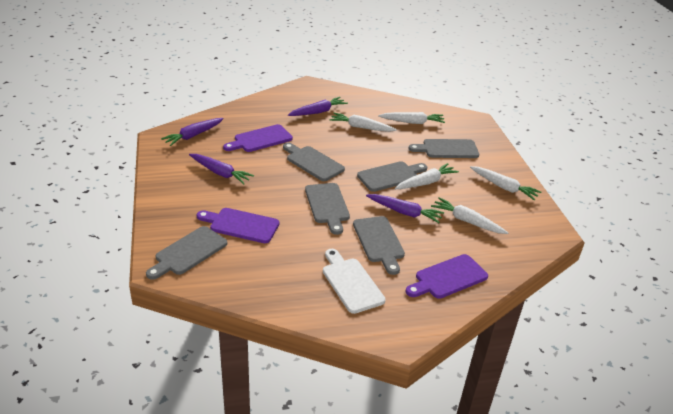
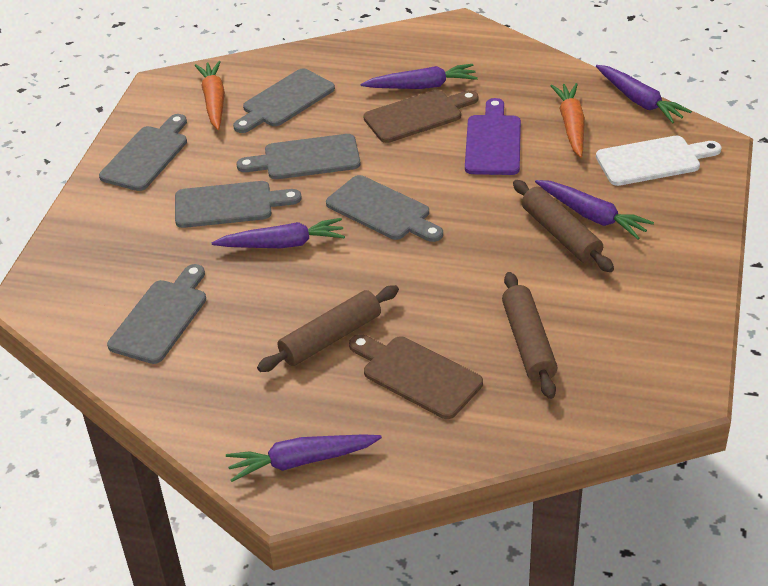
brown cutting board: none = 0 -> [349,334,483,419] [363,90,479,143] = 2
brown rolling pin: none = 0 -> [257,285,399,372] [502,272,557,399] [513,180,614,272] = 3
orange carrot: none = 0 -> [194,61,225,130] [550,83,585,158] = 2
purple carrot: [161,118,224,146] [189,154,254,184] [288,97,348,116] [366,194,444,223] = 4 -> [212,218,345,248] [226,434,382,482] [361,64,478,89] [535,180,654,239] [596,65,692,123] = 5
purple cutting board: [197,208,279,243] [223,124,293,152] [406,254,488,299] = 3 -> [465,98,521,175] = 1
white carrot: [330,113,397,132] [378,112,445,124] [395,163,459,189] [431,197,508,234] [470,166,541,200] = 5 -> none = 0

